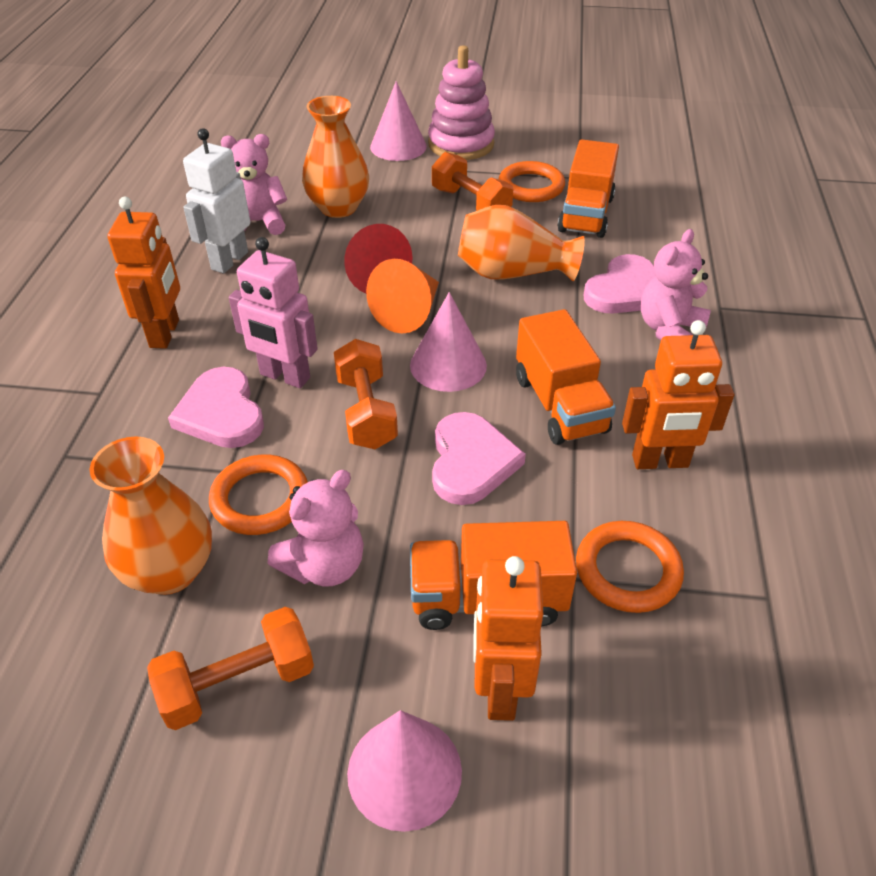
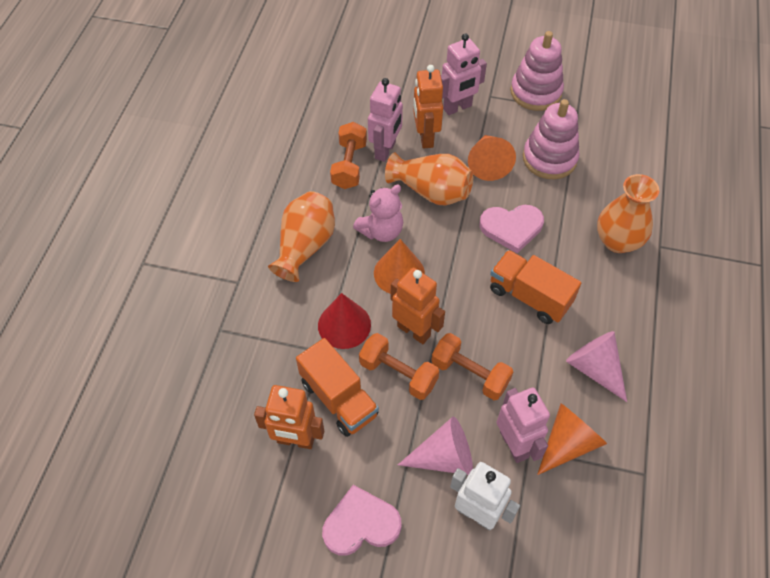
orange cone: [366,259,439,334] = 1 -> [374,239,425,294] [468,135,516,181] [537,403,607,475] = 3
orange ring: [209,455,308,535] [499,161,565,202] [576,521,684,613] = 3 -> none = 0
orange truck: [410,521,577,630] [516,309,616,445] [558,139,619,238] = 3 -> [296,338,379,437] [490,250,581,324] = 2
pink cone: [347,710,462,832] [370,81,427,161] [410,292,487,392] = 3 -> [398,417,473,475] [566,331,627,402] = 2
pink heart: [168,367,264,448] [432,412,526,505] [584,254,656,314] = 3 -> [322,485,402,555] [479,205,544,253] = 2
pink robot: [229,237,318,388] = 1 -> [368,78,403,162] [441,33,487,115] [497,387,550,463] = 3
pink stacking toy: [428,45,495,160] = 1 -> [510,31,564,111] [523,99,580,179] = 2
pink teddy bear: [221,134,287,235] [268,470,364,587] [641,229,711,340] = 3 -> [353,185,403,242] = 1

